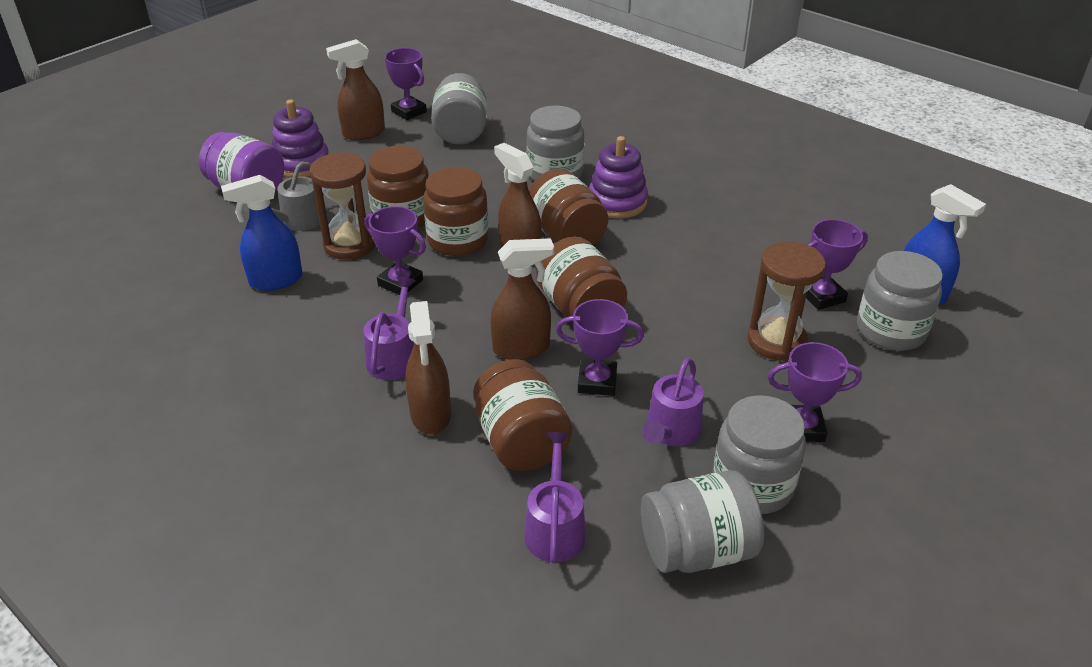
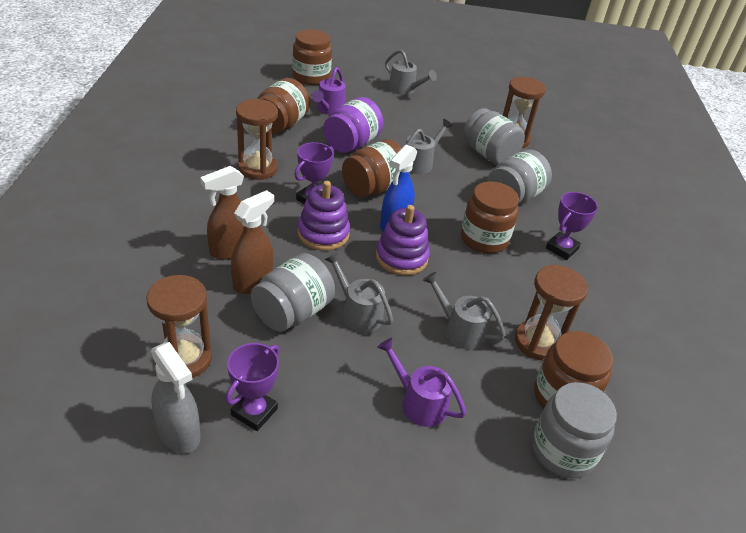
blue spray bottle: [221,175,303,291] [904,184,986,305] = 2 -> [380,145,417,231] = 1
brown hourglass: [309,152,375,260] [747,242,826,361] = 2 -> [147,275,212,378] [236,99,278,180] [503,77,546,148] [515,265,588,360] = 4
brown spray bottle: [326,39,385,140] [405,301,451,434] [490,238,554,360] [494,143,542,248] = 4 -> [200,166,244,260] [231,190,274,294] = 2
grey jar: [431,73,487,145] [527,106,584,181] [641,470,765,573] [713,395,806,514] [857,251,943,351] = 5 -> [251,253,335,332] [463,108,525,165] [487,149,552,205] [532,382,617,478] = 4
grey spray bottle: none = 0 -> [151,342,200,453] = 1
grey watering can: [243,161,320,231] = 1 -> [324,253,393,333] [385,50,437,95] [406,119,453,174] [423,272,505,350] = 4
purple trophy: [365,206,426,295] [385,48,427,120] [556,299,644,396] [768,342,862,442] [806,219,868,310] = 5 -> [226,343,279,431] [294,142,334,204] [546,192,598,260] = 3
purple watering can: [364,277,416,380] [524,432,586,563] [642,358,703,446] = 3 -> [312,67,345,115] [377,338,466,427] = 2

